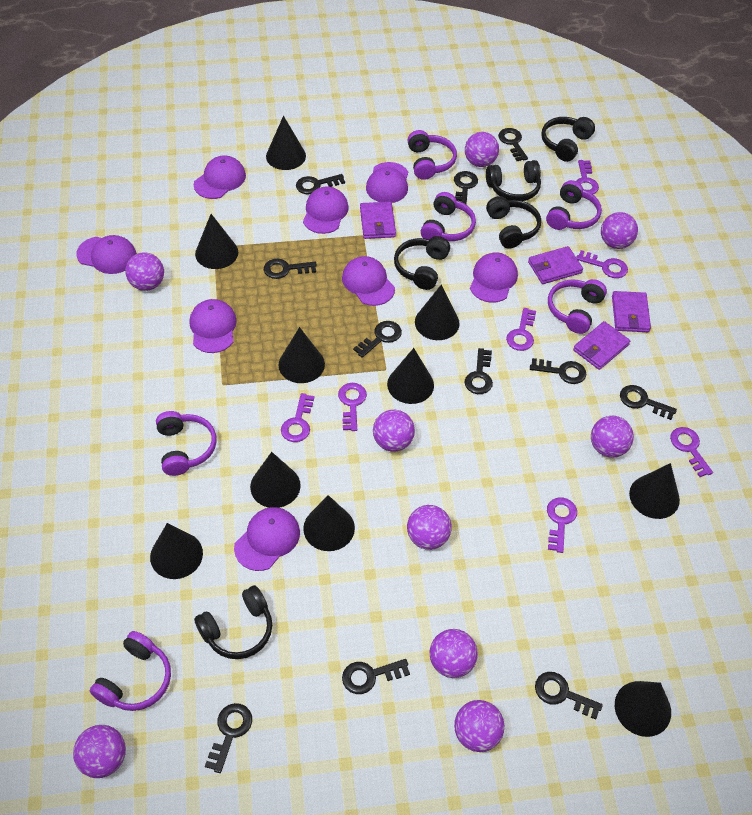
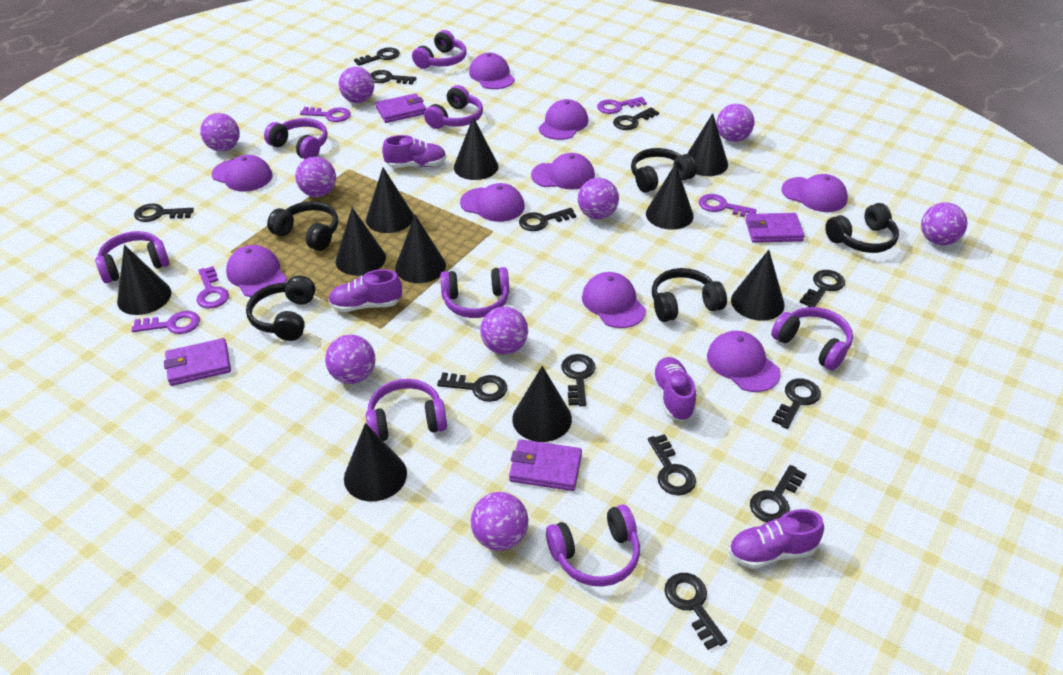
black key: [205,703,252,773] [264,259,317,279] [296,174,345,194] [342,659,410,694] [353,321,402,358] [454,171,478,204] [465,348,493,394] [498,128,528,161] [530,358,586,384] [535,672,603,720] [620,385,677,420] = 11 -> [134,204,194,222] [354,47,400,66] [370,70,417,85] [437,372,507,402] [519,208,576,231] [561,354,596,406] [613,107,659,130] [648,434,696,495] [664,573,727,650] [750,465,807,522] [772,379,821,429] [800,270,845,307] = 12
purple cap: [76,235,137,274] [190,299,237,353] [194,155,246,199] [234,507,300,571] [303,186,349,234] [342,256,395,306] [366,162,408,203] [470,252,518,303] = 8 -> [212,155,273,192] [226,245,287,297] [460,183,525,222] [469,53,515,89] [531,153,595,190] [538,99,588,140] [582,272,646,328] [707,331,781,392] [781,174,848,212] = 9
purple headphones: [90,631,171,711] [156,411,216,476] [408,130,457,180] [421,192,476,241] [546,180,602,230] [548,279,607,334] = 6 -> [95,231,170,283] [264,118,328,159] [366,379,447,441] [412,30,467,69] [424,85,483,129] [440,267,509,318] [546,504,640,587] [771,307,853,370] = 8
purple key: [281,393,314,442] [338,383,367,431] [506,308,536,351] [547,497,577,553] [576,250,628,278] [577,160,599,194] [670,427,713,477] = 7 -> [131,311,200,334] [196,266,229,309] [300,107,351,122] [597,97,647,114] [699,194,757,217] = 5
purple shoe: none = 0 -> [328,269,402,312] [382,135,446,168] [652,357,696,421] [729,509,824,569] = 4

